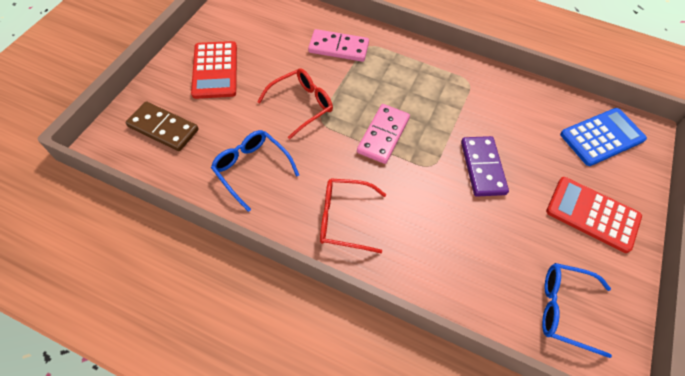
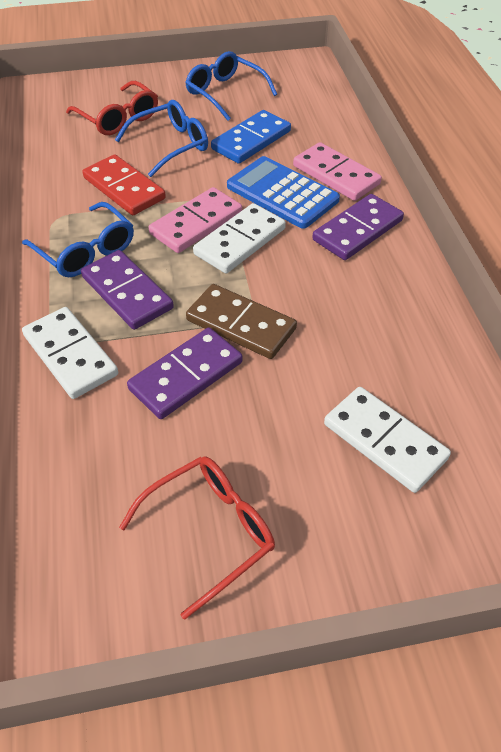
blue domino: none = 0 -> [211,110,291,164] = 1
blue glasses: [211,130,299,212] [542,263,612,358] = 2 -> [22,202,134,277] [115,100,208,177] [185,51,277,121] = 3
purple domino: [461,136,509,197] = 1 -> [81,250,174,330] [127,327,243,419] [312,194,404,260] = 3
red calculator: [191,41,237,99] [546,177,642,253] = 2 -> none = 0
red domino: none = 0 -> [82,154,166,215] = 1
white domino: none = 0 -> [22,307,118,399] [193,203,286,273] [324,387,451,493] = 3

